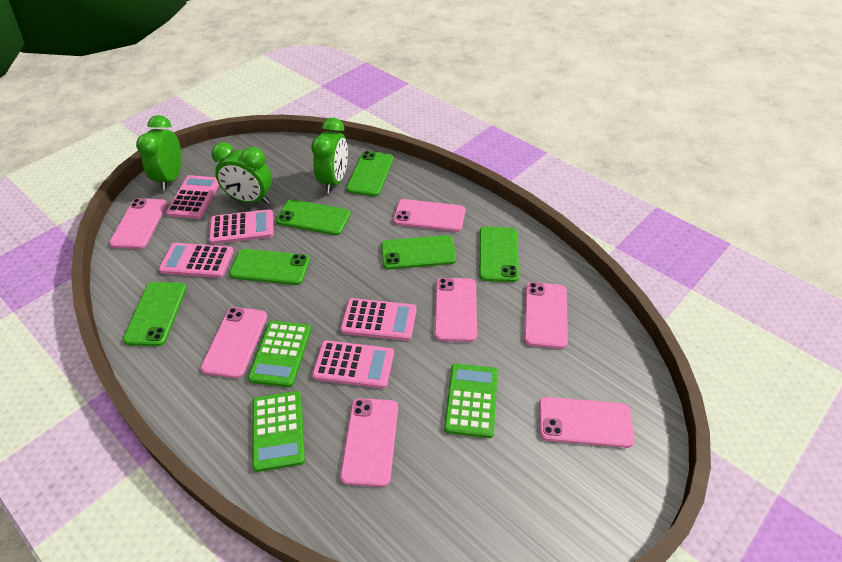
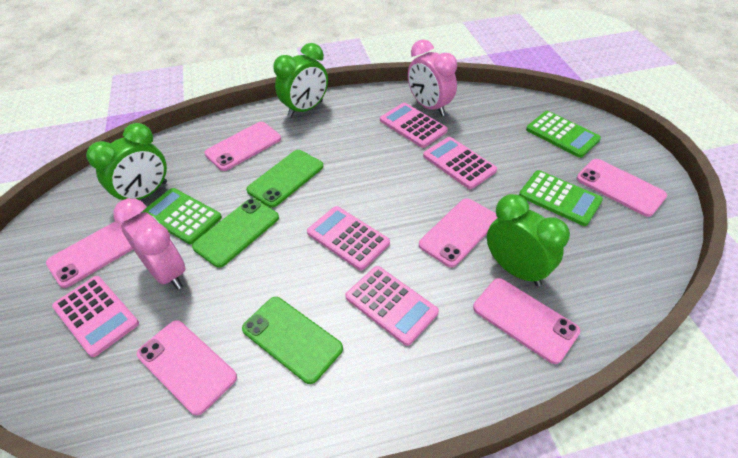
green phone: [123,282,186,346] [229,249,310,285] [276,199,351,235] [346,151,393,196] [381,235,456,269] [479,227,519,282] = 6 -> [192,198,279,268] [242,297,343,384] [246,150,323,208] = 3
pink clock: none = 0 -> [113,198,186,289] [408,39,457,116] = 2
pink phone: [109,198,167,249] [201,307,267,379] [340,398,398,487] [393,199,465,232] [434,278,477,342] [524,282,568,349] [539,397,634,448] = 7 -> [46,221,133,288] [137,320,237,415] [204,122,281,171] [419,198,498,267] [473,278,580,364] [577,159,667,217] = 6

